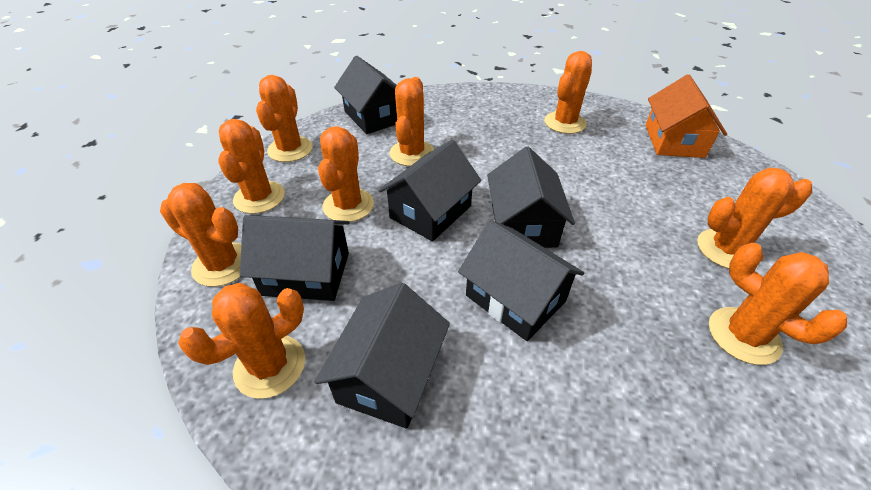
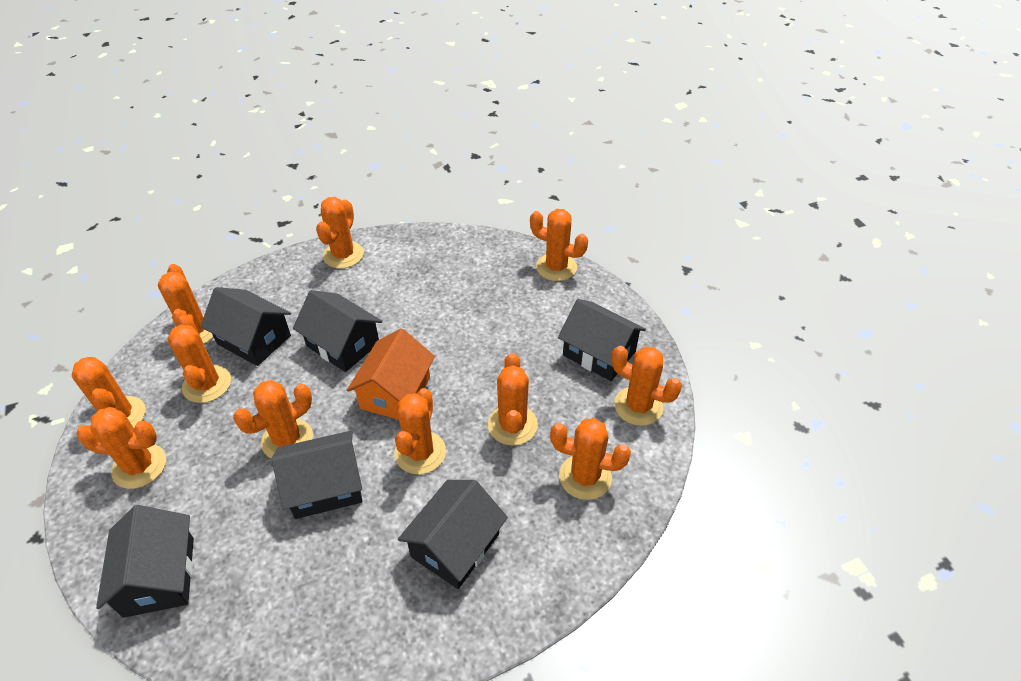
orange cactus: [160,183,241,287] [178,283,305,399] [218,119,285,214] [256,75,313,162] [318,126,374,222] [389,77,434,166] [544,51,592,134] [697,168,812,269] [709,243,847,365] = 9 -> [72,357,146,428] [76,407,166,489] [158,264,213,344] [167,315,231,403] [233,380,313,458] [316,197,364,269] [394,388,446,474] [488,353,538,446] [530,209,588,281] [550,418,631,500] [612,346,682,426] = 11

